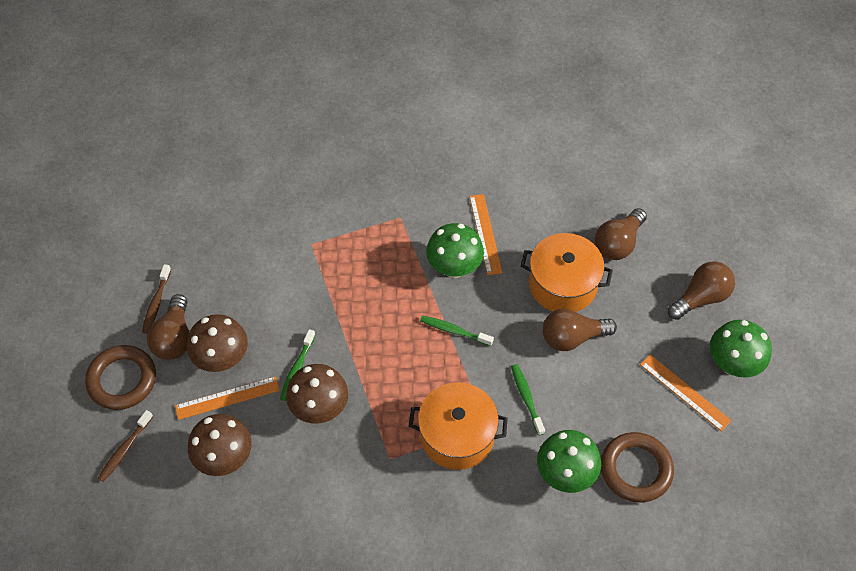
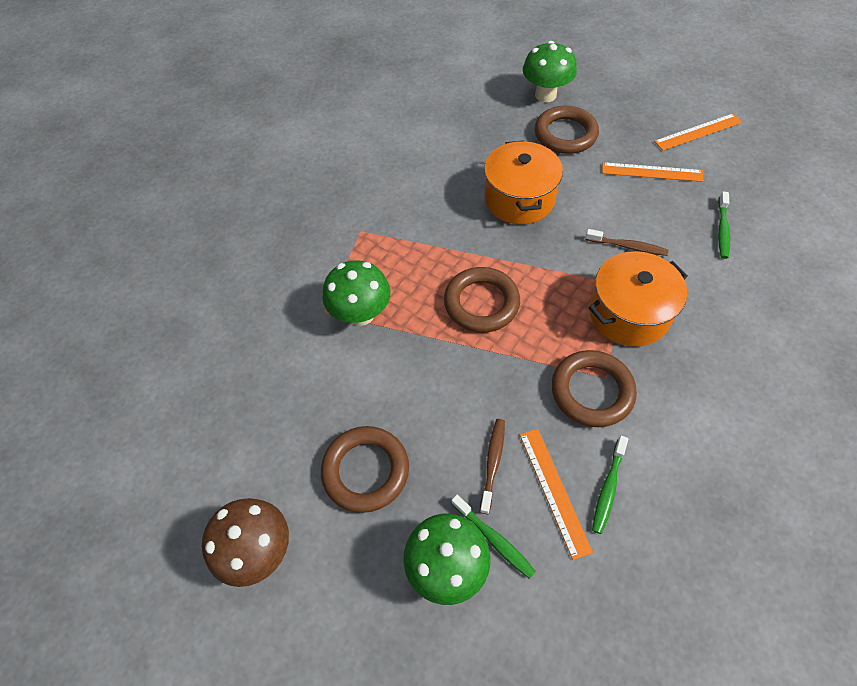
brown light bulb: [146,294,189,360] [543,309,617,351] [595,208,647,260] [668,261,735,320] = 4 -> none = 0
brown mushroom: [187,314,248,372] [188,414,252,476] [286,364,348,424] = 3 -> [202,498,289,587] = 1
brown ring: [85,345,156,410] [601,432,674,502] = 2 -> [321,426,409,513] [444,267,520,333] [535,106,599,154] [551,350,637,427] = 4

